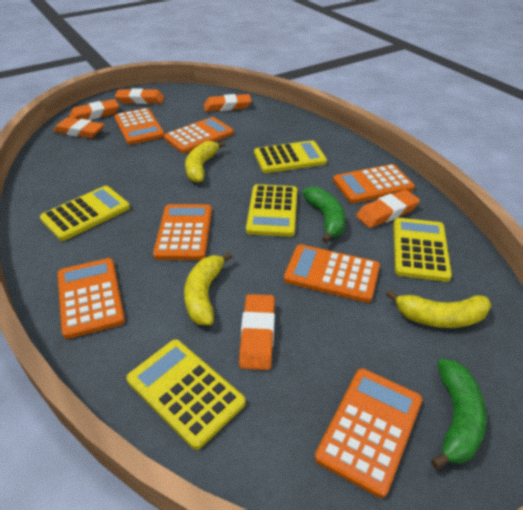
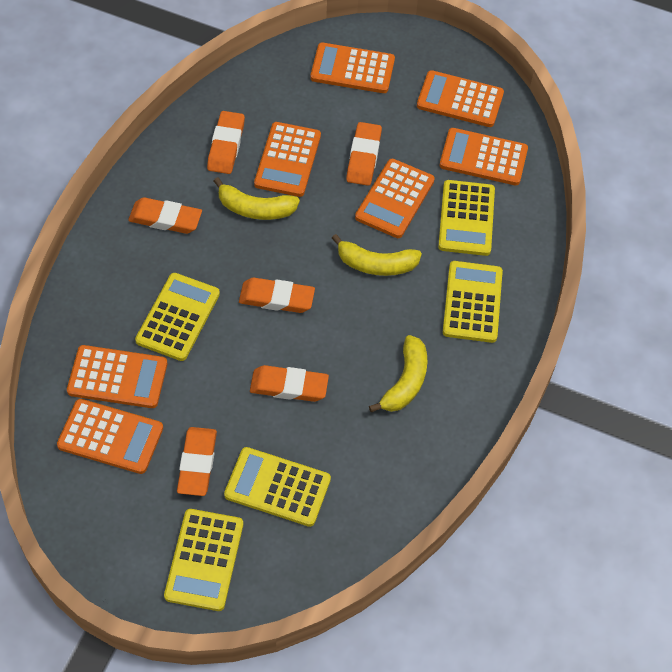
green banana: [302,187,345,243] [431,359,486,469] = 2 -> none = 0

